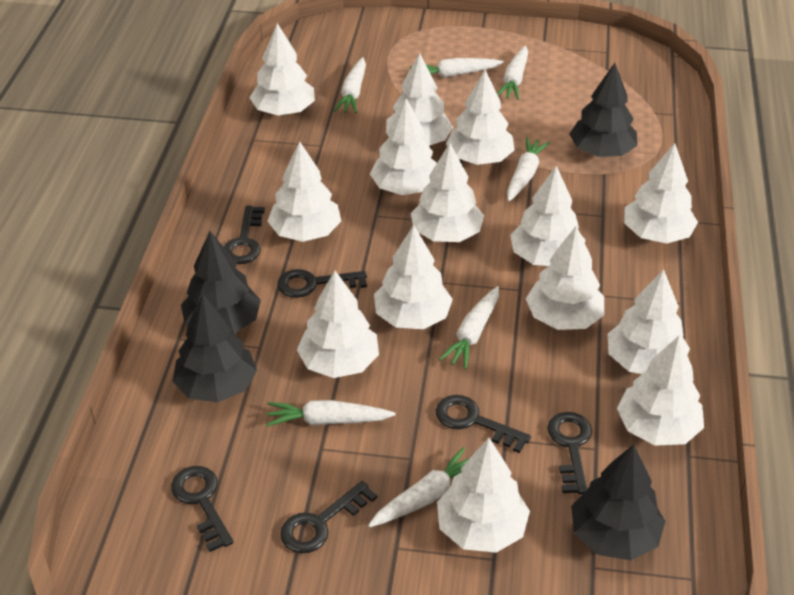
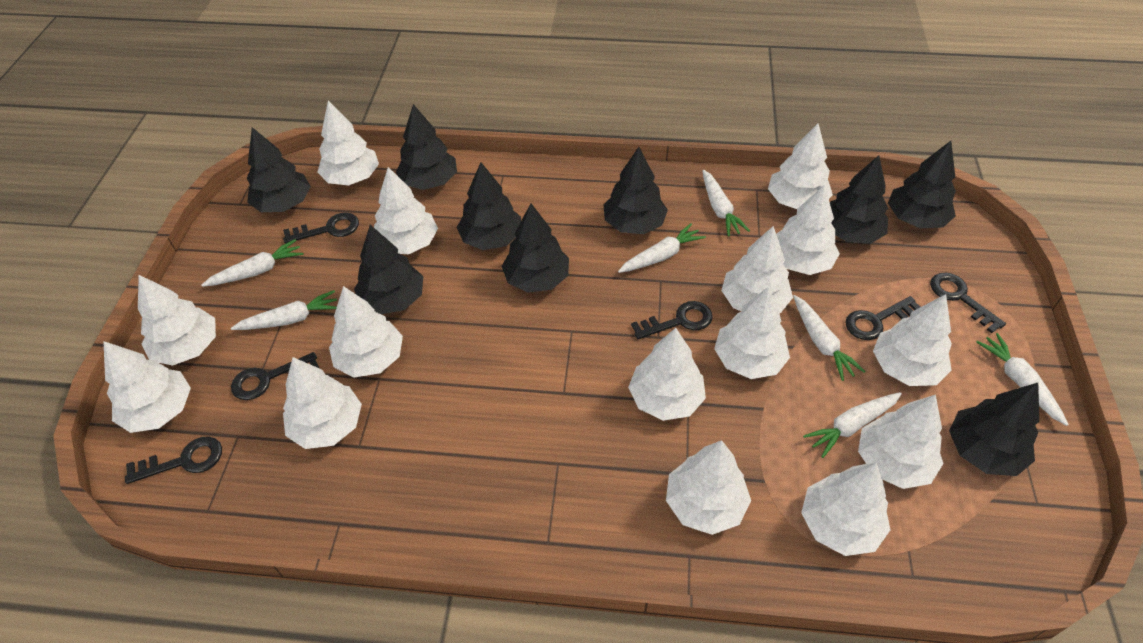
black tree: [173,294,257,402] [181,231,261,334] [569,63,637,157] [571,444,666,560] = 4 -> [247,127,311,212] [354,225,423,314] [396,104,457,190] [457,162,521,250] [502,204,569,293] [603,147,668,234] [830,155,888,244] [888,141,956,228] [949,383,1039,476] = 9
white tree: [250,23,315,115] [268,141,341,242] [297,271,379,378] [370,98,437,195] [374,225,453,329] [386,53,453,146] [411,143,484,242] [437,438,530,553] [446,70,515,165] [510,166,585,266] [526,226,604,330] [607,269,690,374] [617,336,704,446] [624,143,698,244] = 14 -> [103,341,191,433] [138,275,216,366] [283,357,362,449] [317,101,379,185] [329,286,403,378] [374,167,438,254] [628,328,706,421] [666,440,751,535] [714,287,790,379] [721,226,793,313] [768,123,833,209] [776,185,840,275] [801,462,890,556] [858,395,944,489] [873,294,952,386] = 15

